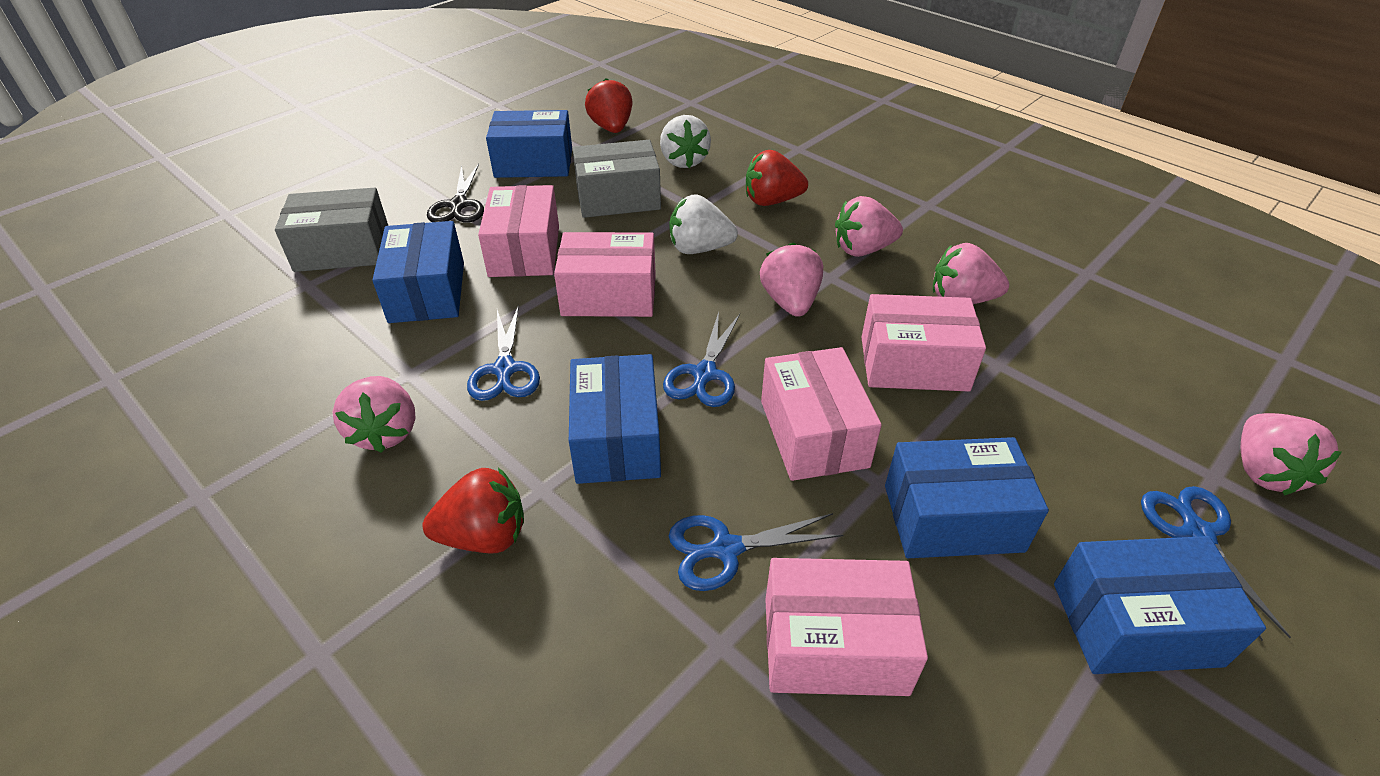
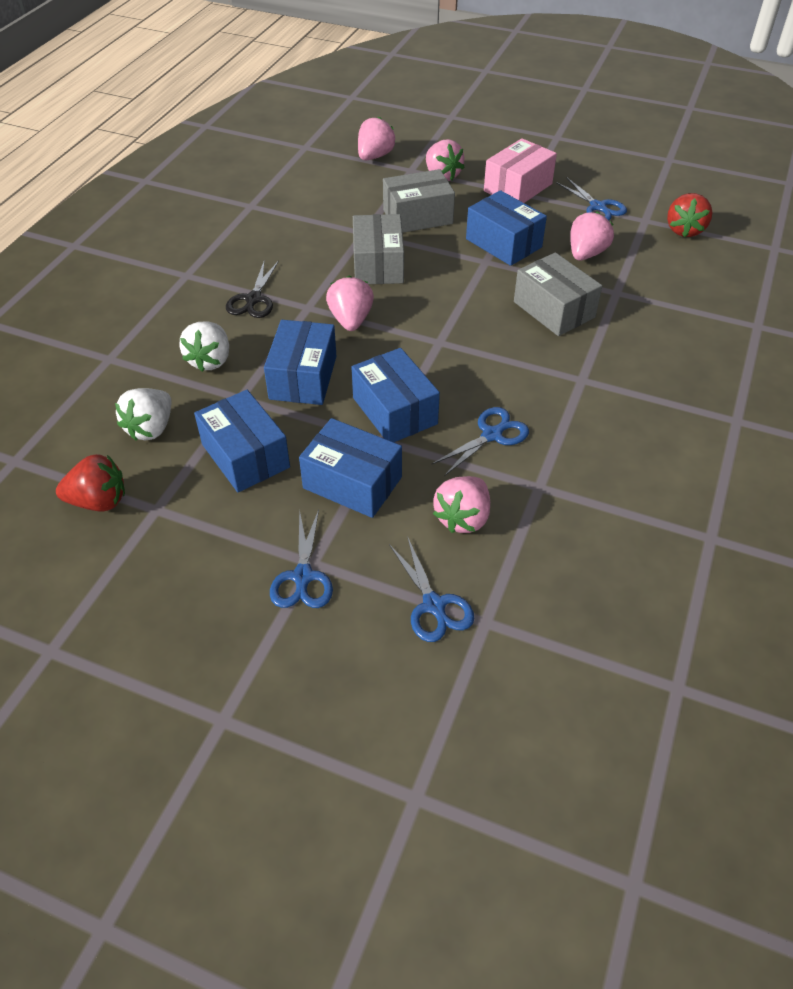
grey box: [275,188,388,272] [573,140,661,218] = 2 -> [353,214,404,284] [383,169,455,233] [514,252,602,336] = 3
pink box: [478,185,559,277] [554,232,656,317] [761,347,882,481] [765,558,928,696] [861,294,986,391] = 5 -> [484,138,557,203] = 1
red strawberry: [422,468,524,554] [585,78,633,133] [746,150,808,206] = 3 -> [56,454,125,512] [667,193,712,237] = 2

